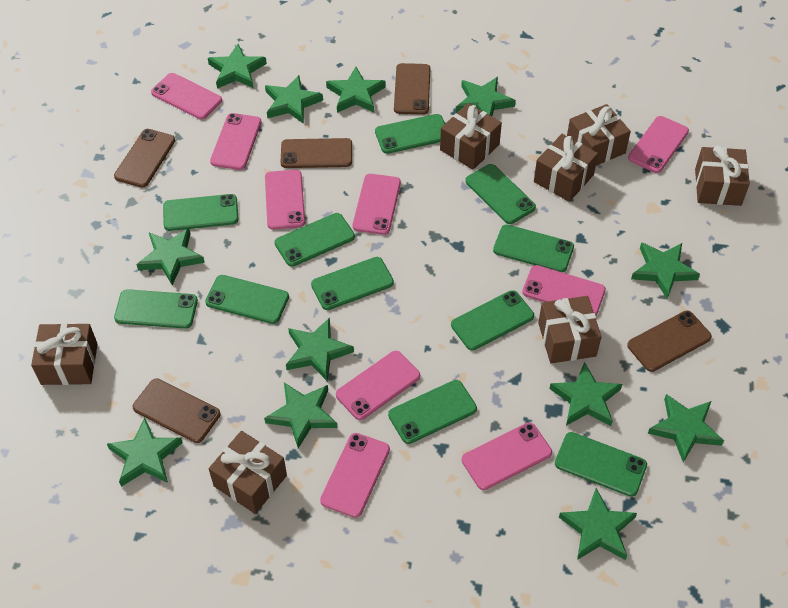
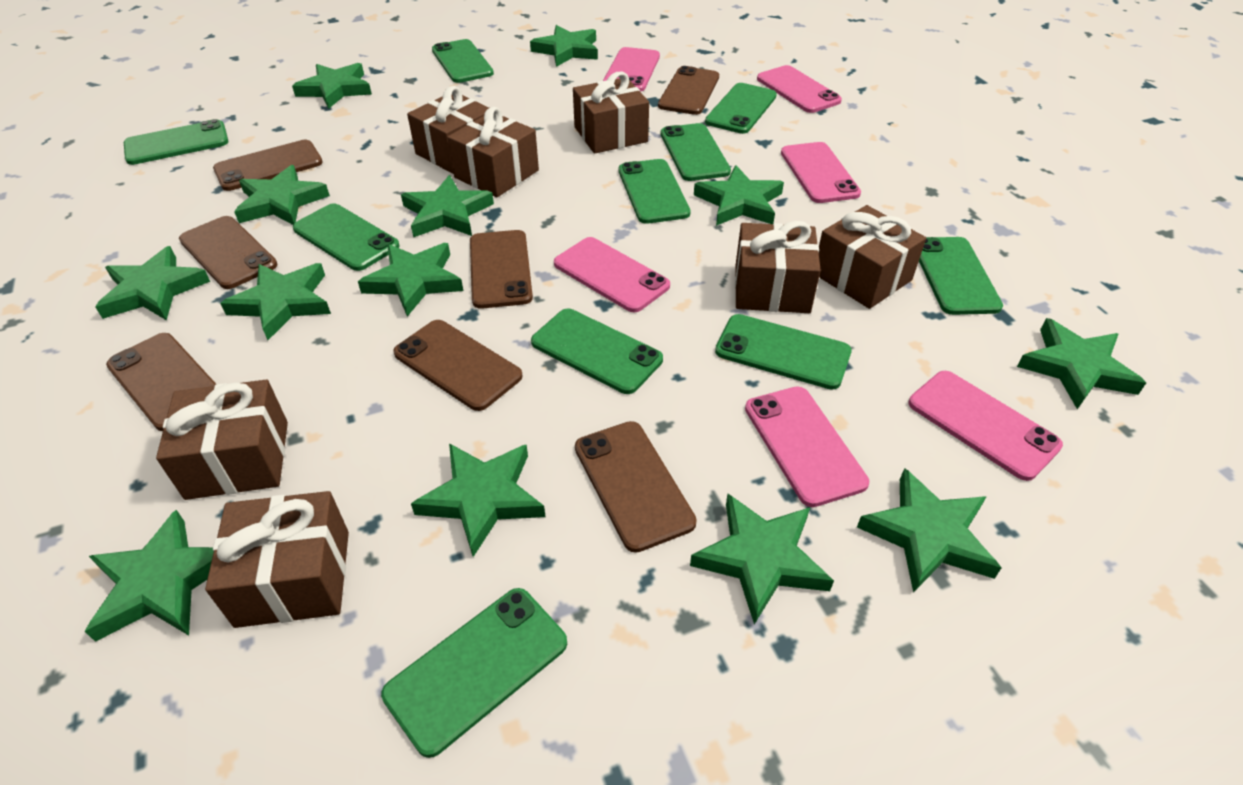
brown phone: [114,129,175,188] [133,378,220,443] [281,138,352,168] [394,63,430,115] [627,311,712,372] = 5 -> [106,333,216,431] [179,216,277,289] [213,140,323,191] [393,320,523,411] [470,230,533,309] [575,421,697,553] [658,66,719,115] = 7
green phone: [114,289,198,329] [163,194,239,231] [205,275,289,324] [275,213,355,267] [311,257,394,310] [375,114,445,154] [388,380,477,444] [451,290,534,350] [465,164,536,224] [493,224,574,272] [555,432,647,497] = 11 -> [124,119,228,165] [293,203,399,271] [381,588,567,758] [432,39,494,83] [531,309,663,394] [619,159,691,224] [661,123,731,181] [705,83,777,134] [715,314,852,390] [919,237,1003,315] = 10
green star: [107,418,183,487] [136,228,205,285] [208,44,267,89] [264,383,337,448] [265,75,323,124] [286,318,354,381] [326,67,386,113] [456,77,516,116] [549,362,622,426] [559,488,637,560] [631,242,700,299] [648,394,724,462] = 12 -> [85,510,214,642] [95,246,210,321] [220,263,331,340] [234,165,330,225] [292,63,372,109] [358,243,463,317] [401,175,494,237] [411,443,545,557] [530,25,598,67] [690,494,834,624] [694,165,784,226] [857,468,1002,592] [1017,318,1146,409] = 13
pink phone: [151,73,222,119] [210,113,261,170] [265,170,305,230] [320,433,390,518] [336,351,420,420] [353,174,401,235] [462,422,552,490] [522,265,606,315] [628,116,689,173] = 9 -> [554,237,670,313] [603,47,660,92] [745,386,869,507] [757,65,842,113] [781,142,861,203] [908,371,1063,481] = 6

